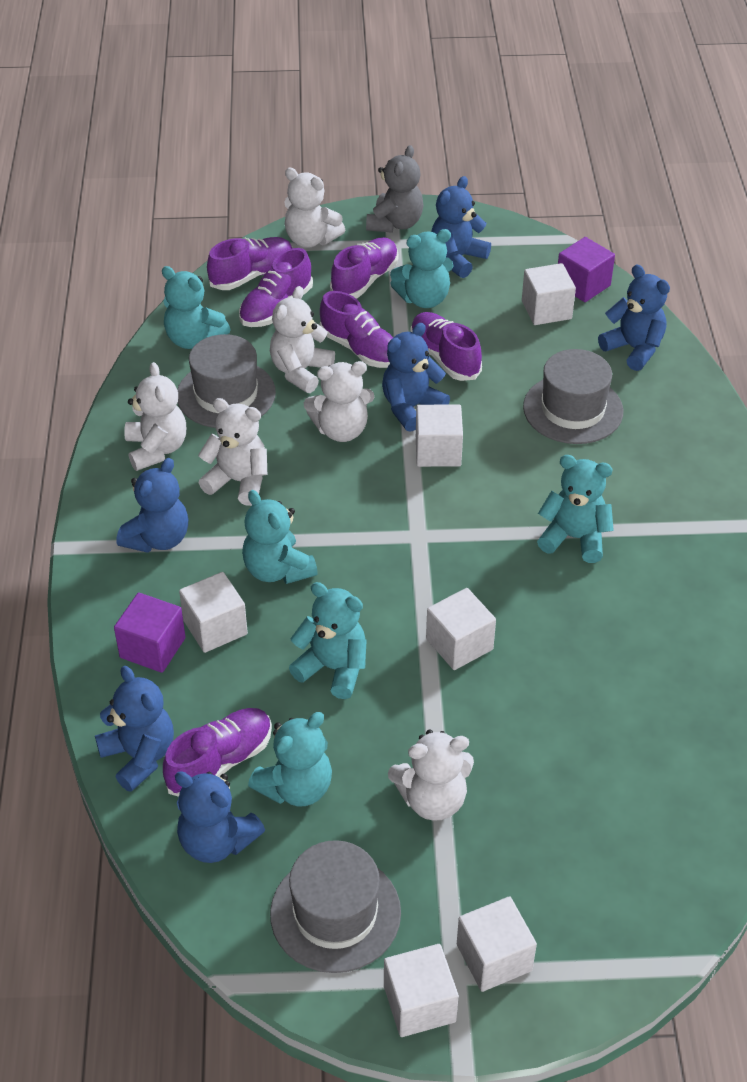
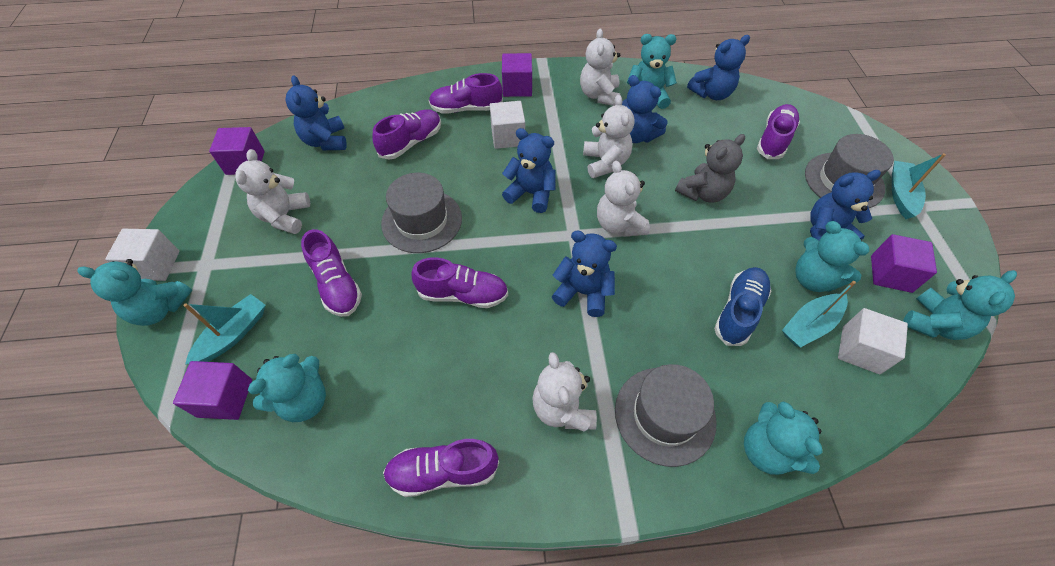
blue shoe: none = 0 -> [714,267,772,346] = 1
purple cube: [114,592,186,673] [558,237,615,302] = 2 -> [173,361,252,420] [209,127,265,175] [502,53,532,97] [871,234,937,293] = 4
turquoise boat: none = 0 -> [183,294,266,364] [782,281,856,348] [892,153,946,219] = 3
white cube: [179,572,248,653] [384,944,459,1037] [416,405,463,467] [426,588,496,670] [457,896,537,992] [522,263,576,325] = 6 -> [105,229,180,281] [490,101,525,149] [838,308,908,374] = 3
white teddy bear: [124,362,186,471] [198,398,267,506] [270,286,335,393] [284,168,345,248] [304,361,374,442] [388,730,474,821] = 6 -> [235,149,310,234] [532,352,597,431] [580,28,621,106] [583,95,635,178] [597,161,650,237] = 5

